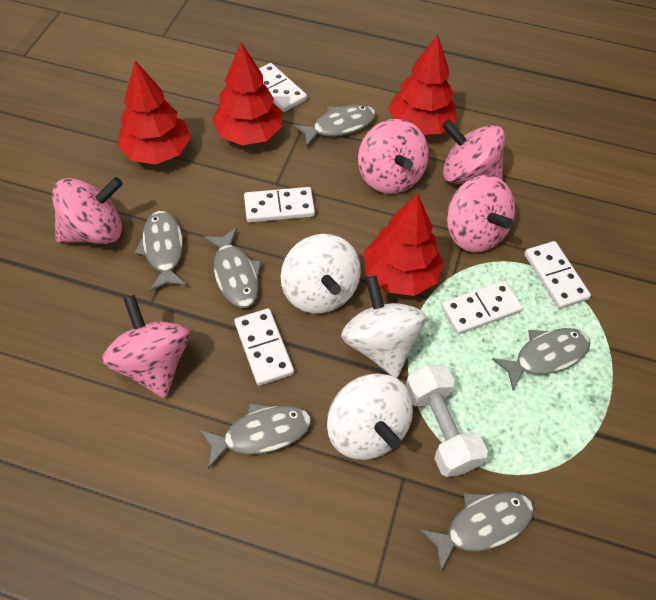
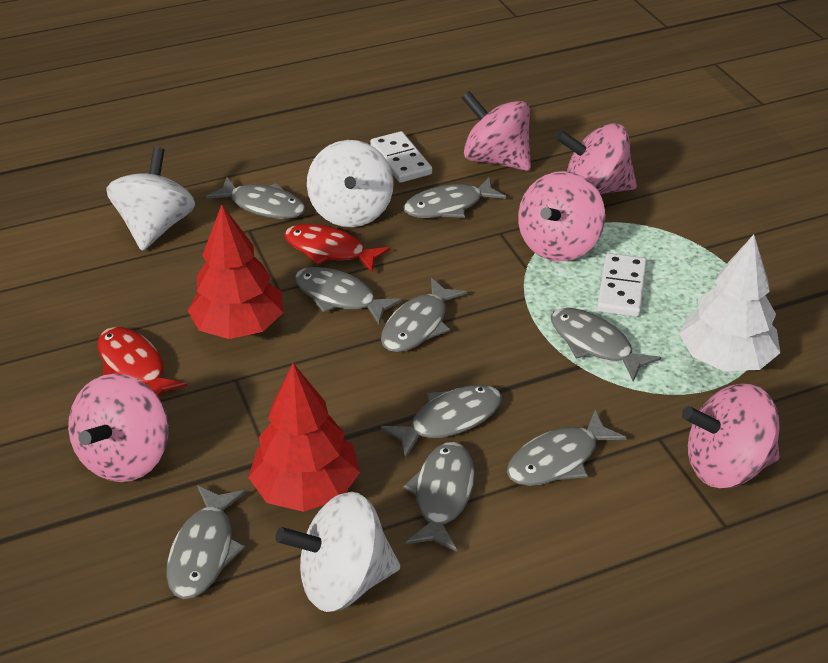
grey fish: [134,211,187,292] [199,403,311,469] [203,228,262,308] [293,105,376,147] [419,491,534,572] [492,328,590,390] = 6 -> [166,485,246,599] [206,177,306,219] [294,267,402,325] [381,278,467,352] [381,385,502,458] [403,177,506,218] [403,442,475,552] [507,410,627,486] [551,308,661,381] = 9
red fish: none = 0 -> [98,327,187,396] [284,224,390,272] = 2
red tree: [117,61,191,165] [212,43,282,145] [364,193,443,296] [388,34,456,135] = 4 -> [188,204,283,339] [248,363,360,512] = 2
white domino: [234,308,294,386] [244,187,315,222] [259,63,307,112] [441,281,523,335] [524,241,591,309] = 5 -> [370,131,432,183] [597,253,647,317] = 2
white dumbbell: [405,365,488,477] = 1 -> none = 0
white tree: none = 0 -> [679,234,780,371] = 1

